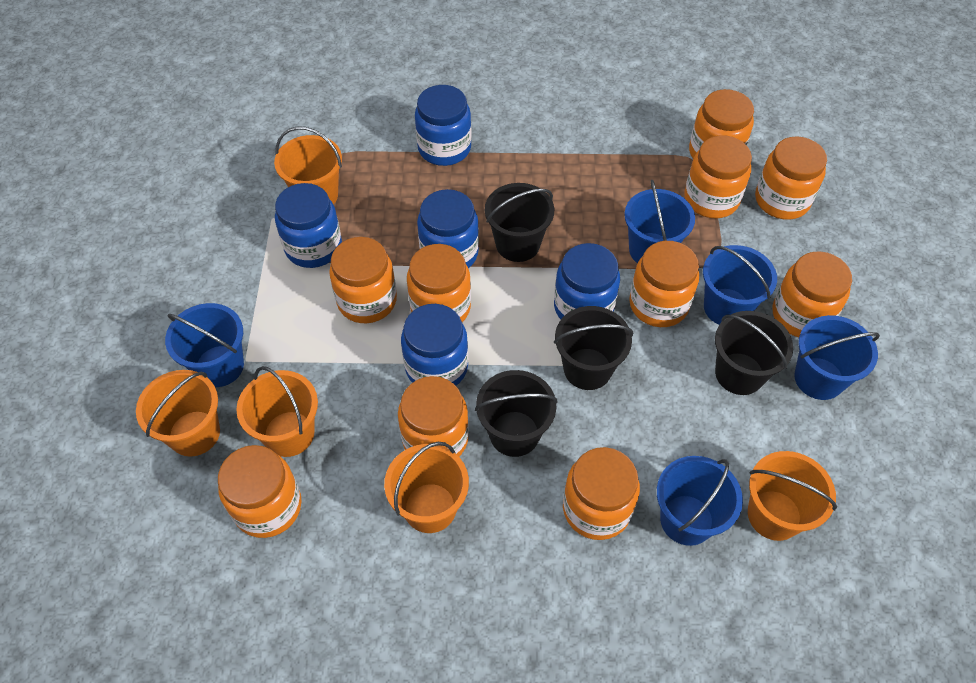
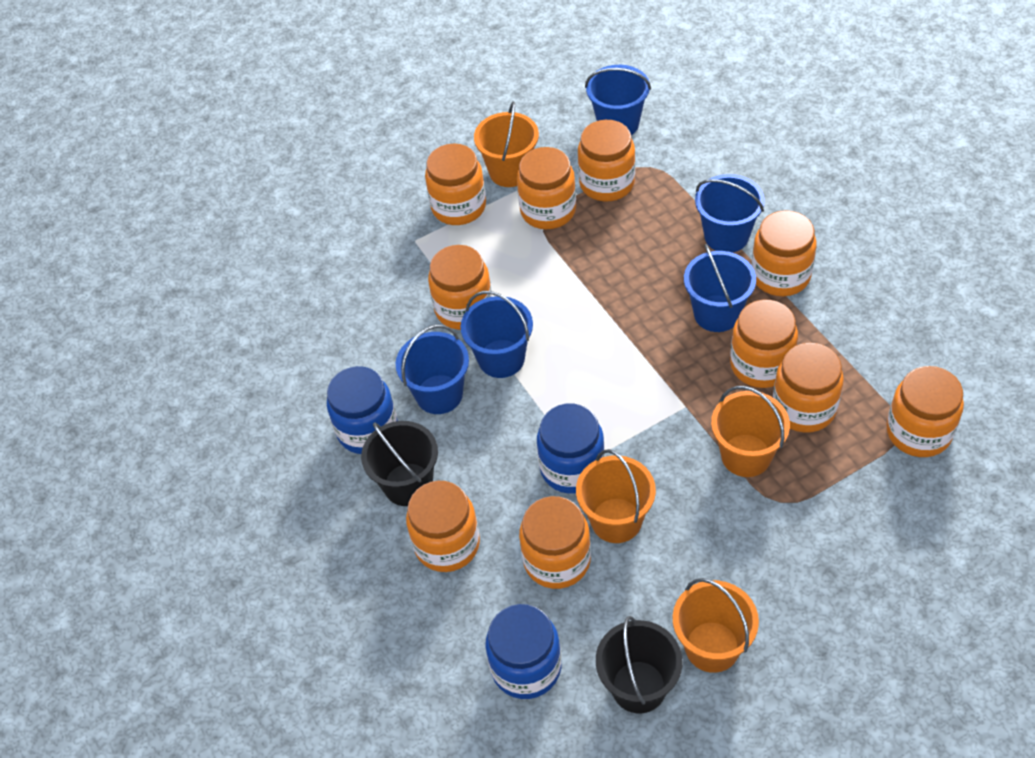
black bucket: [475,370,558,457] [485,183,554,262] [554,306,633,390] [715,311,793,395] = 4 -> [361,421,438,506] [596,616,682,713] = 2
blue jar: [275,183,342,268] [401,304,468,386] [415,85,472,166] [417,189,479,268] [554,243,620,319] = 5 -> [327,366,398,454] [485,604,562,699] [537,403,605,494] = 3
orange bucket: [136,370,220,457] [236,366,318,457] [274,126,342,205] [384,442,469,533] [748,451,837,541] = 5 -> [474,101,539,187] [576,449,656,543] [673,578,759,673] [711,386,790,477] = 4

